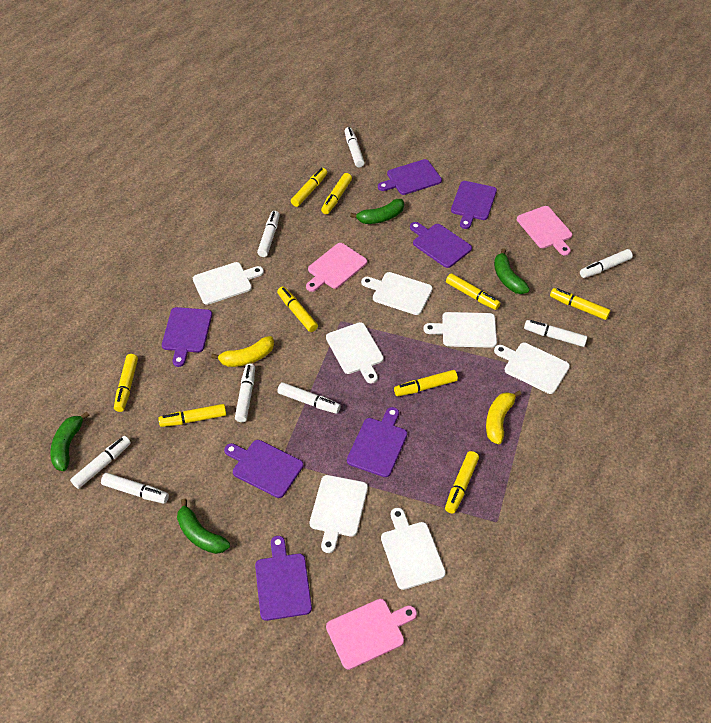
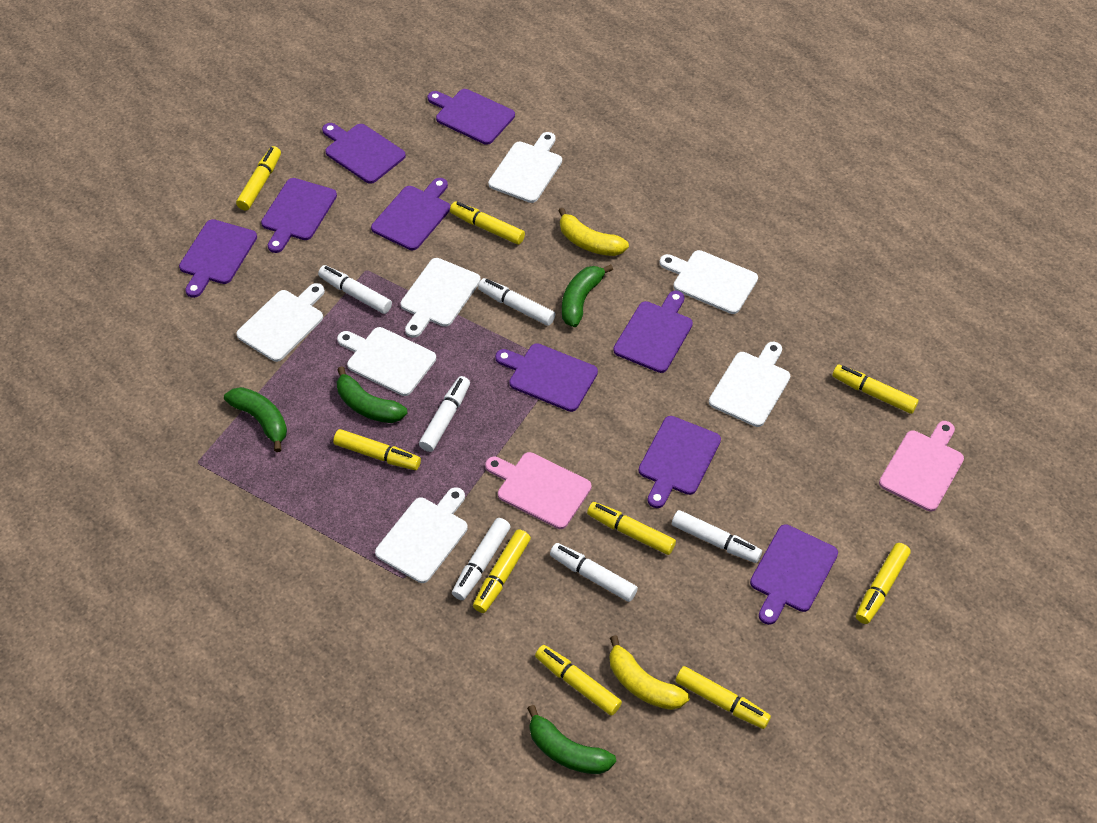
pink cutting board: [306,243,367,292] [326,599,417,670] [517,206,572,256] = 3 -> [485,452,591,529] [879,421,964,511] = 2
purple cutting board: [162,307,212,367] [224,440,303,498] [255,536,312,621] [347,407,407,477] [378,159,442,195] [410,222,472,268] [451,181,497,229] = 7 -> [179,219,257,298] [261,178,337,253] [322,123,406,184] [371,178,450,250] [428,89,515,145] [495,343,598,412] [613,291,693,373] [638,416,721,508] [750,524,838,625] = 9
white marker: [70,436,131,489] [101,473,169,504] [235,364,255,422] [257,211,280,257] [277,382,341,414] [345,127,365,167] [524,320,587,347] [580,249,633,278] = 8 -> [318,265,392,314] [419,376,470,452] [452,518,511,600] [478,278,555,326] [550,543,638,602] [672,510,762,563] = 6

